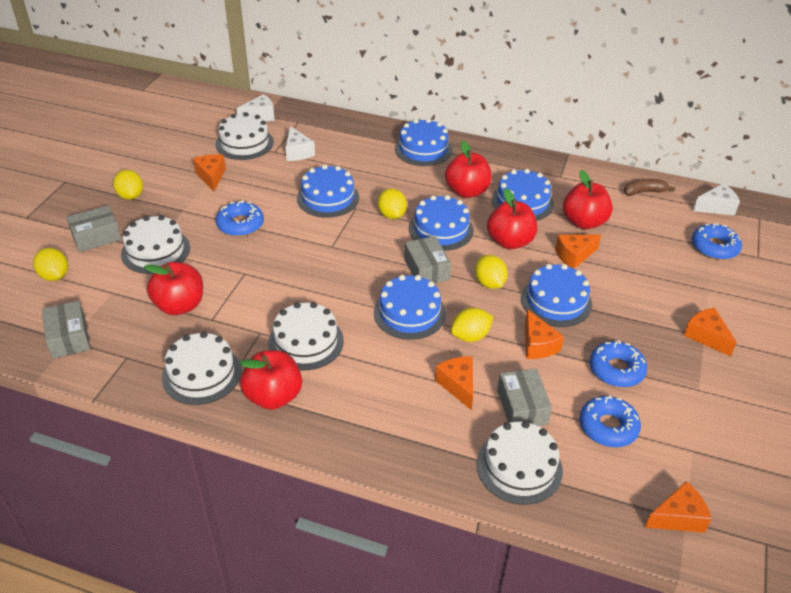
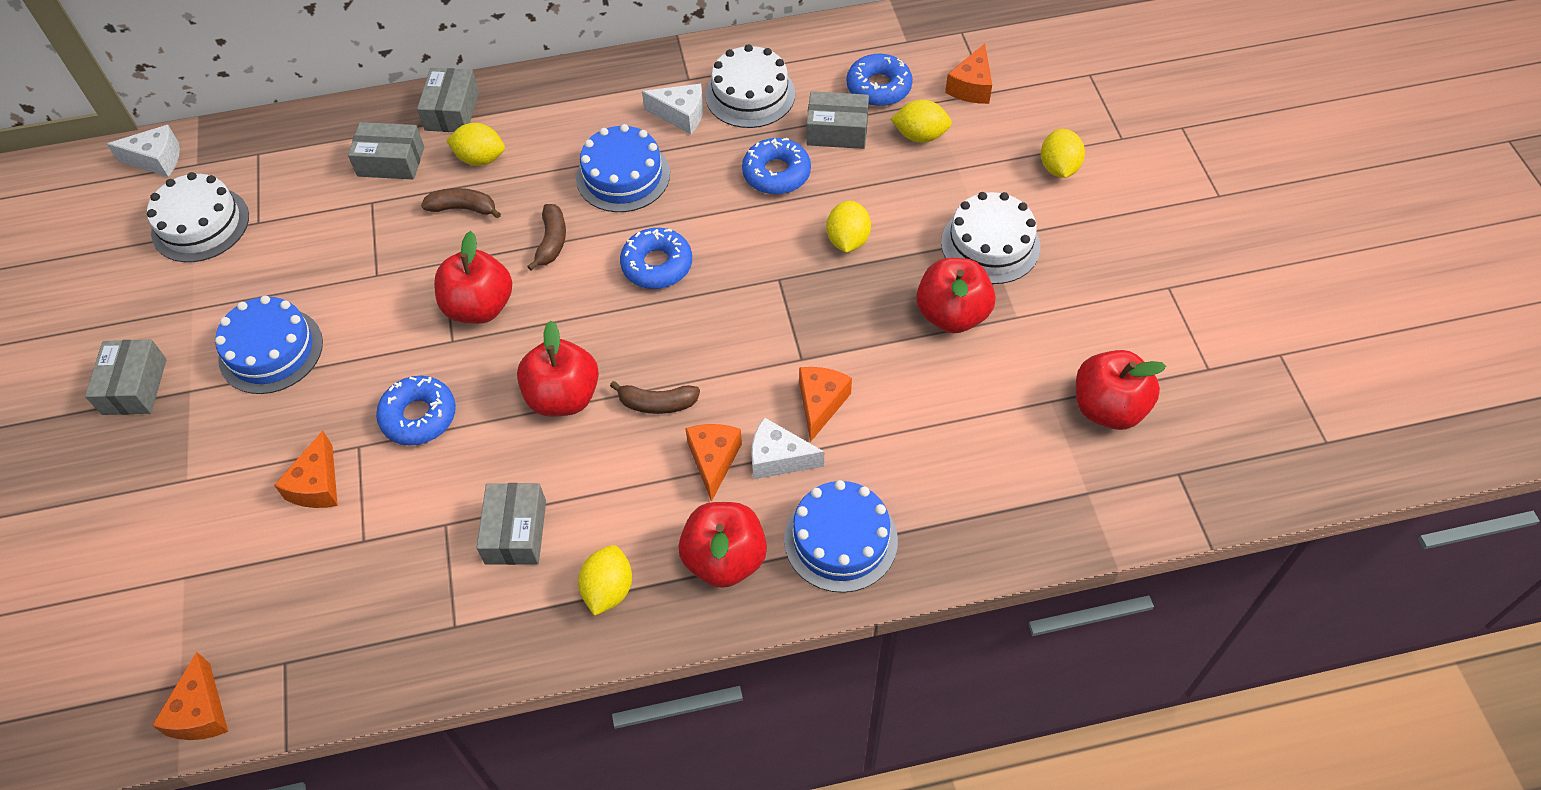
blue cake: [297,165,359,218] [374,275,446,340] [395,119,452,166] [409,195,474,251] [491,169,554,221] [521,264,592,327] = 6 -> [215,295,323,394] [576,124,670,212] [784,480,898,593] = 3
brown banana: [624,179,675,196] = 1 -> [421,188,501,218] [527,204,566,271] [610,381,700,414] = 3
grey box: [42,301,90,359] [67,205,121,252] [404,236,451,284] [497,369,552,426] = 4 -> [85,340,167,415] [348,122,424,179] [417,68,479,132] [476,483,546,565] [806,91,869,149] = 5
orange cheese: [193,154,226,191] [435,356,473,411] [525,309,564,359] [555,235,601,269] [645,481,712,533] [683,308,737,357] = 6 -> [152,652,228,740] [274,431,338,508] [685,424,742,502] [799,367,852,442] [945,43,992,104] = 5
white cake: [121,215,190,274] [162,332,241,405] [215,112,274,160] [268,302,344,370] [476,421,563,505] = 5 -> [147,172,249,262] [705,44,795,128] [941,192,1040,284] = 3

